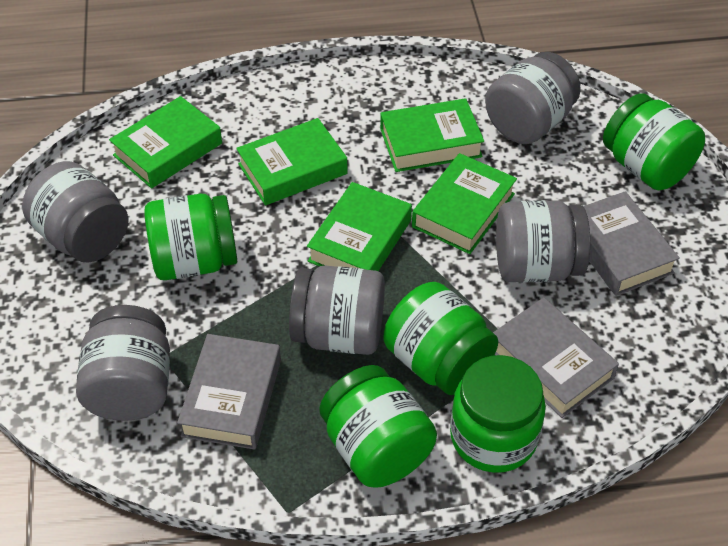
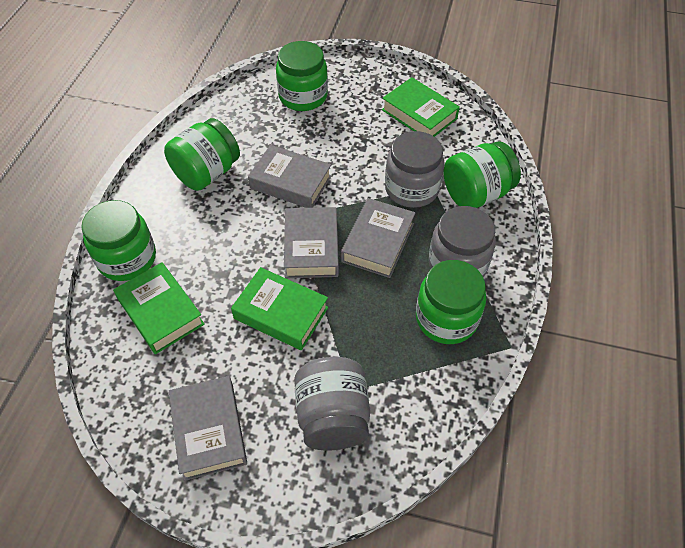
green book: [109,96,222,188] [236,118,348,205] [307,182,412,271] [380,98,484,172] [412,153,517,254] = 5 -> [113,262,205,354] [231,267,328,350] [382,77,460,137] = 3
grey book: [177,334,281,450] [493,297,619,418] [583,191,680,296] = 3 -> [169,376,247,481] [248,145,331,208] [284,207,339,278] [341,198,415,278] = 4
grey jar: [22,161,129,263] [76,305,170,421] [289,266,385,355] [485,52,581,144] [496,200,590,282] = 5 -> [294,357,370,451] [385,131,444,208] [428,206,496,277] = 3

